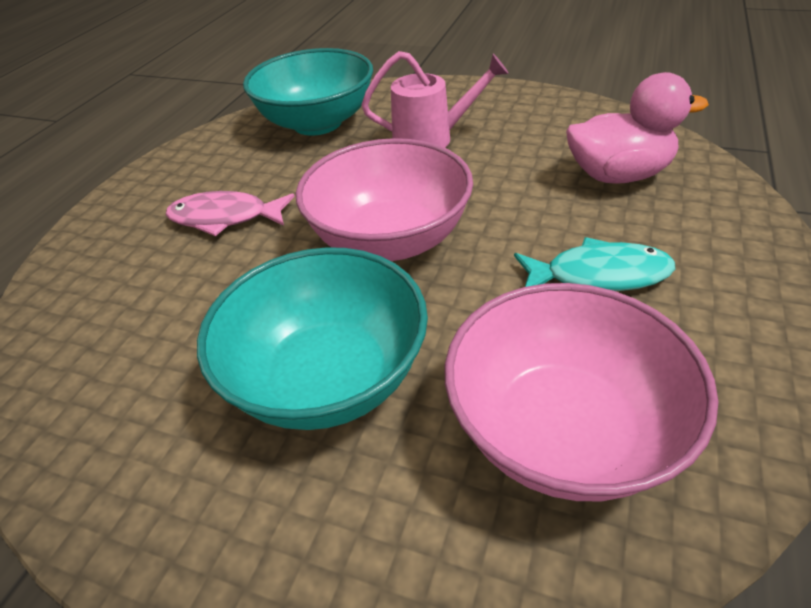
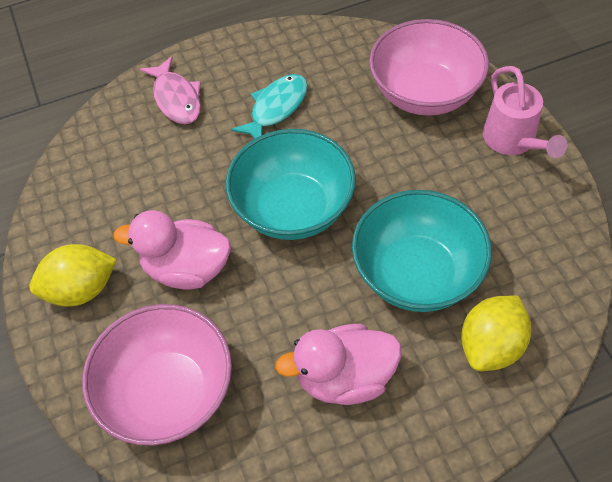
pink duck: [566,72,709,184] = 1 -> [113,210,231,289] [275,324,401,405] = 2
yellow lemon: none = 0 -> [29,244,117,306] [461,295,531,371] = 2

